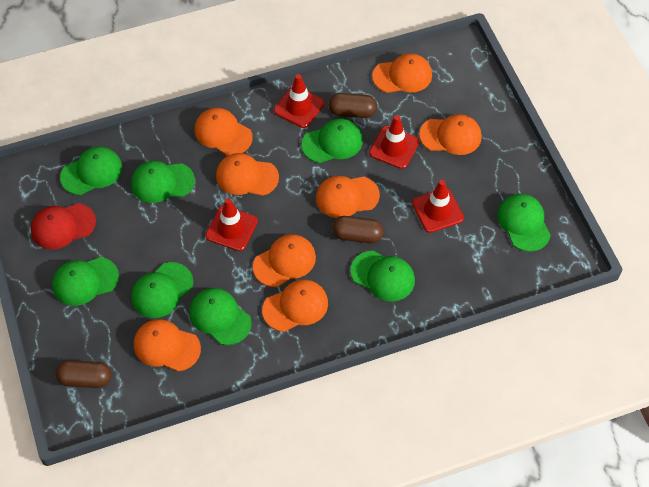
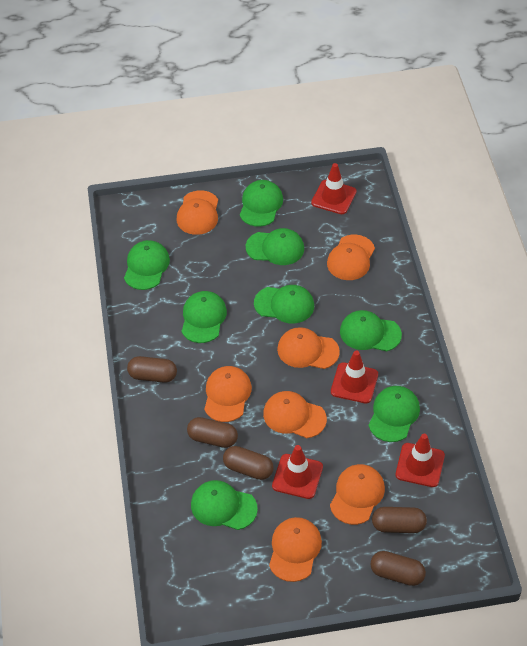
brown capsule: [56,360,112,388] [328,93,377,118] [332,216,384,243] = 3 -> [127,356,177,383] [187,417,238,448] [223,446,274,480] [370,551,426,586] [372,507,427,533] = 5
orange cap: [134,319,201,371] [195,108,253,156] [216,153,279,196] [253,234,316,287] [262,279,328,332] [316,176,380,218] [372,54,432,93] [419,114,482,155] = 8 -> [177,190,218,235] [204,366,252,422] [263,391,327,438] [269,517,322,582] [277,327,340,369] [327,235,375,280] [330,464,385,525] = 7
red cap: [31,203,96,249] = 1 -> none = 0

